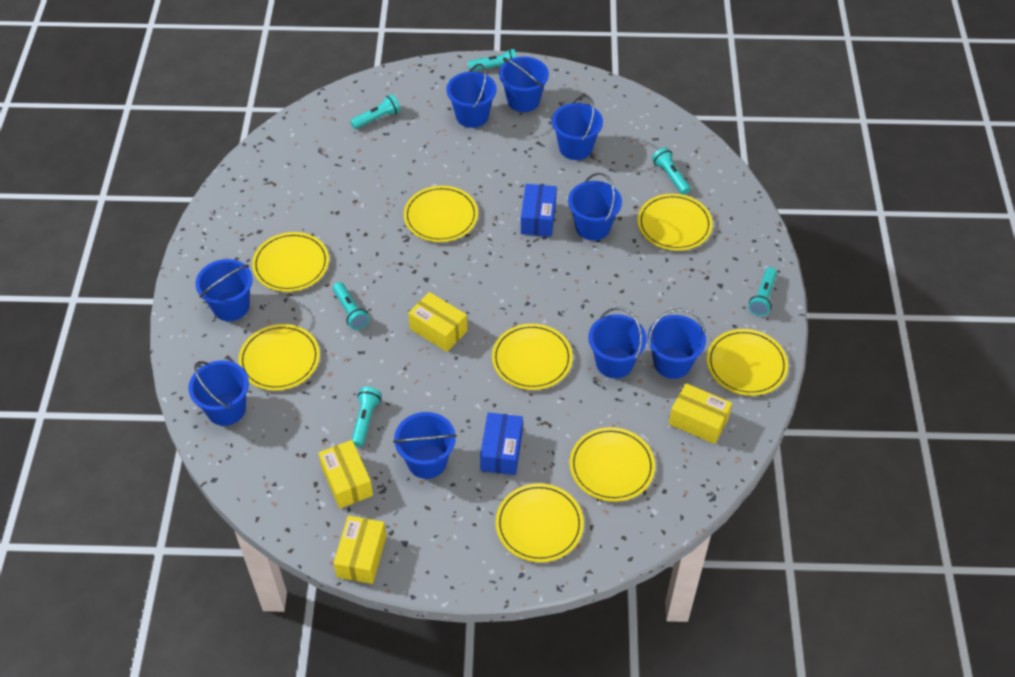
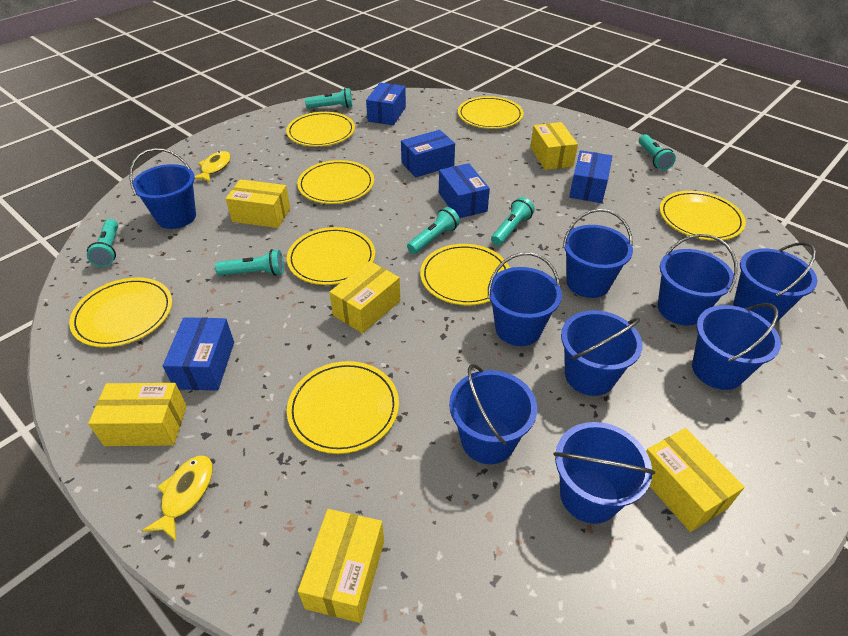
blue box: [480,412,523,475] [521,184,557,237] = 2 -> [163,317,234,390] [366,82,406,125] [401,130,455,177] [439,163,490,218] [569,150,612,203] = 5
yellow box: [318,440,373,509] [333,516,386,584] [408,292,467,352] [669,383,732,444] = 4 -> [88,383,187,446] [226,179,290,228] [298,509,384,623] [329,261,400,333] [530,122,578,170] [646,428,745,532] = 6
yellow fish: none = 0 -> [142,456,213,541] [195,151,231,182] = 2

